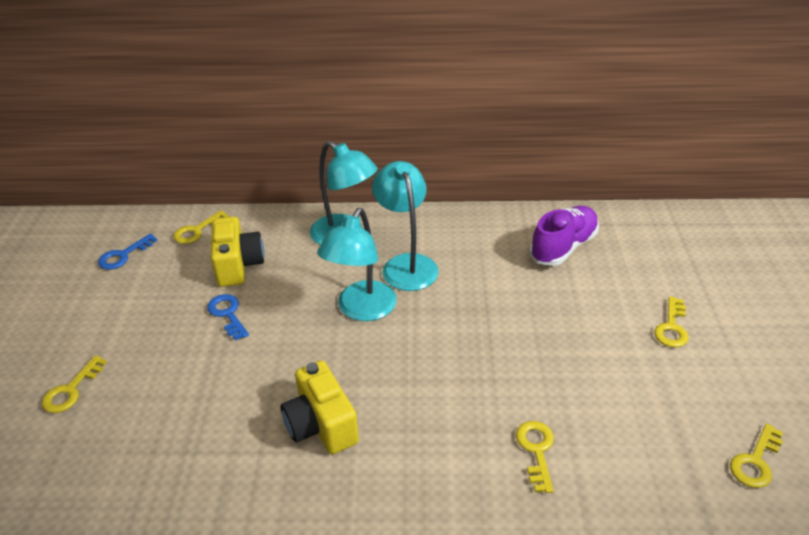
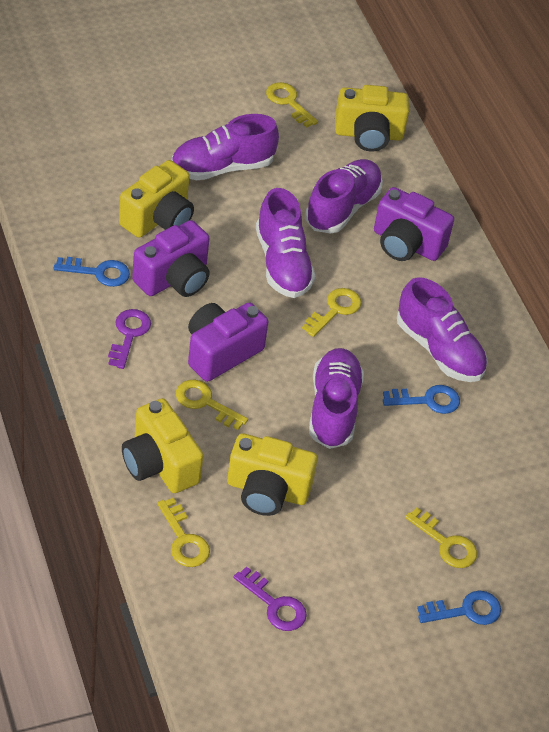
blue key: [98,233,158,270] [207,294,249,341] = 2 -> [54,257,130,287] [383,385,460,414] [417,591,501,625] = 3
purple camera: none = 0 -> [132,220,210,297] [188,303,268,382] [374,187,454,261] = 3
purple key: none = 0 -> [108,309,151,369] [233,566,307,631] = 2
purple shoe: [530,206,599,266] = 1 -> [171,114,279,180] [256,188,315,298] [305,159,383,234] [309,348,364,449] [397,277,488,382] = 5
turquoise lamp: [310,141,377,245] [317,208,397,321] [372,161,439,291] = 3 -> none = 0
yellow camera: [211,216,264,287] [281,360,359,454] = 2 -> [119,160,194,238] [122,398,203,493] [227,433,318,516] [335,85,409,152] = 4

